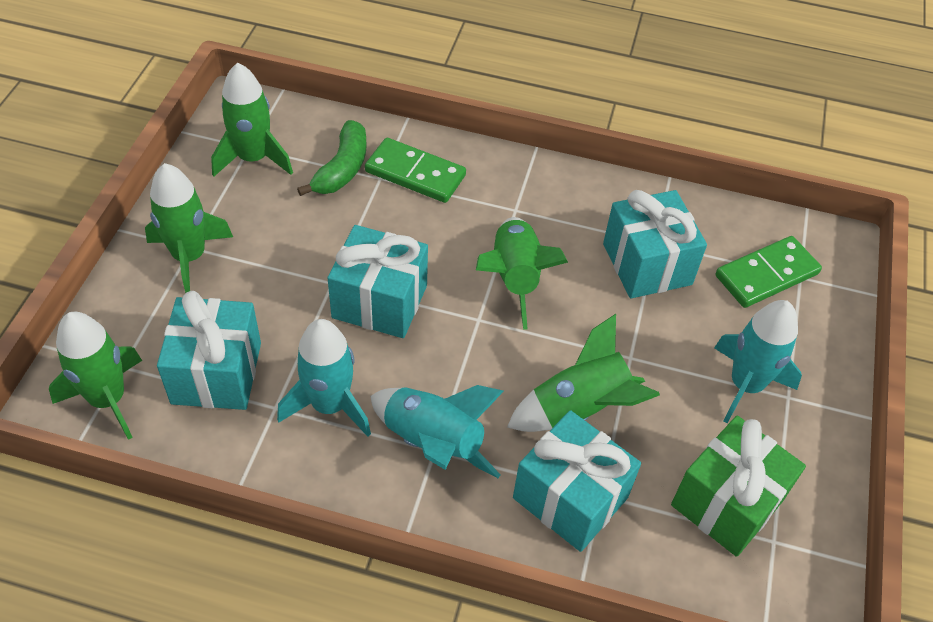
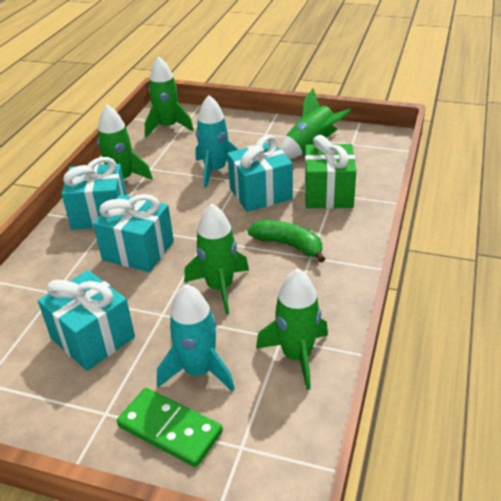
green domino: [365,138,466,203] [716,236,822,308] = 2 -> [117,388,223,467] = 1
turquoise rocket: [277,319,371,437] [370,385,504,478] [714,300,802,423] = 3 -> [157,284,235,392] [196,95,239,188] = 2

